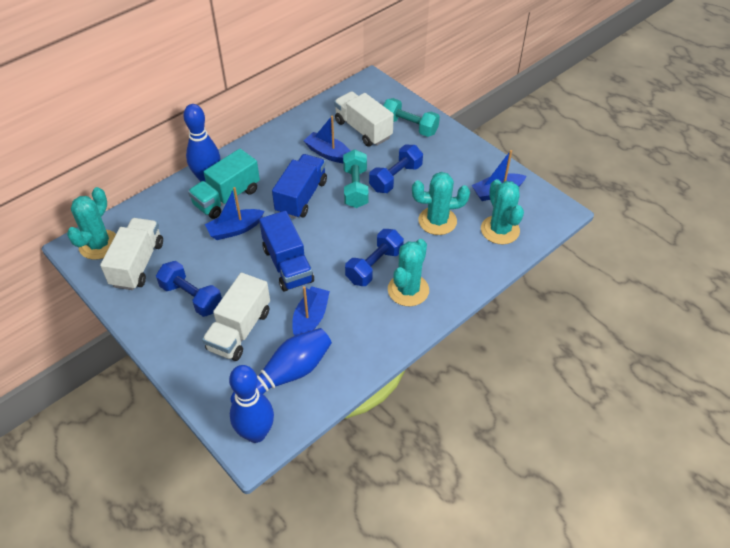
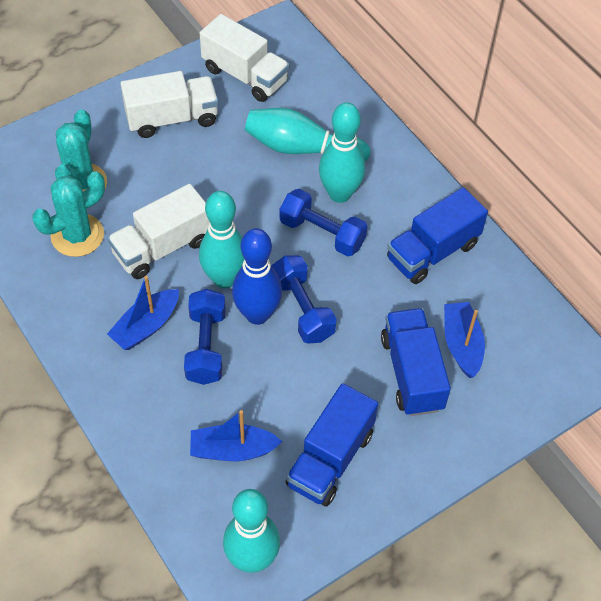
blue boat: [205,187,264,240] [292,286,330,336] [304,115,350,163] [472,150,526,201] = 4 -> [107,276,179,350] [190,410,282,461] [444,302,485,378] = 3
blue bowling pin: [183,104,220,182] [229,365,274,443] [230,328,332,403] = 3 -> [232,228,282,325] = 1
blue truck: [259,211,314,292] [272,154,327,219] = 2 -> [286,383,378,507] [381,308,451,416] [387,187,488,284] = 3
turquoise bowling pin: none = 0 -> [199,191,244,288] [223,489,280,573] [245,108,370,161] [319,102,365,203] = 4
turquoise cactus: [67,187,116,260] [388,239,429,306] [412,172,470,235] [481,179,524,244] = 4 -> [32,171,105,257] [55,109,107,191] = 2
turquoise dumbbell: [343,149,368,208] [383,98,440,137] = 2 -> none = 0
turquoise truck: [188,149,260,219] = 1 -> none = 0

